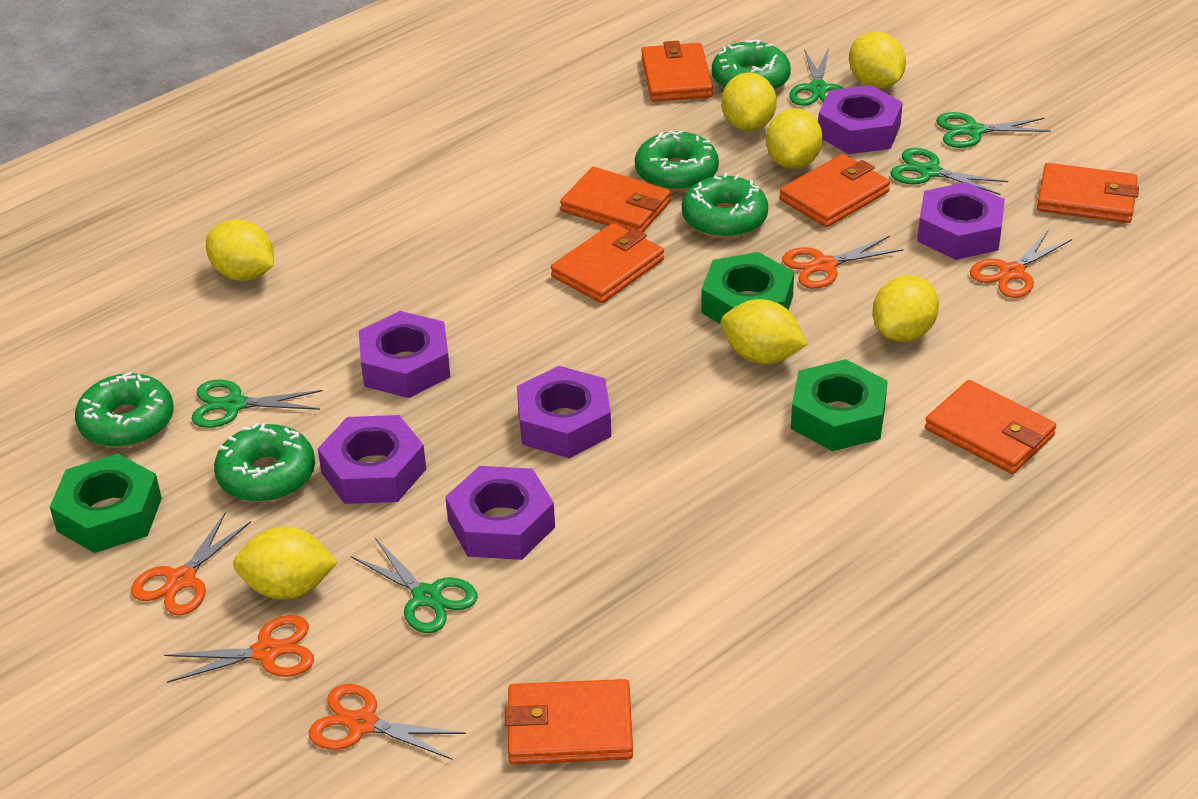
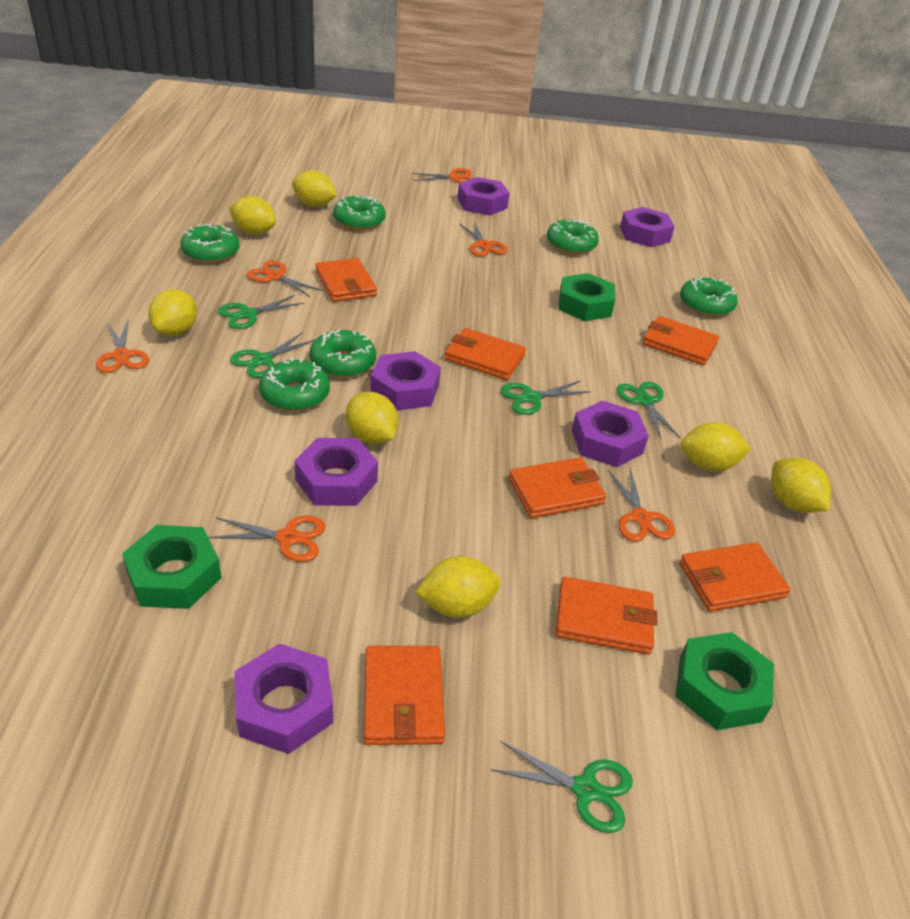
green donut: [75,372,174,448] [214,422,315,502] [635,131,719,192] [682,173,768,239] [712,40,791,91] = 5 -> [180,223,240,263] [259,357,330,411] [309,329,376,378] [333,196,386,230] [546,220,599,254] [680,277,738,317] = 6
orange scissors: [131,513,251,615] [164,615,314,683] [309,684,466,760] [782,236,903,289] [970,230,1072,298] = 5 -> [96,321,149,373] [208,516,326,562] [247,260,323,297] [411,168,473,183] [459,222,508,257] [608,468,675,542] = 6

